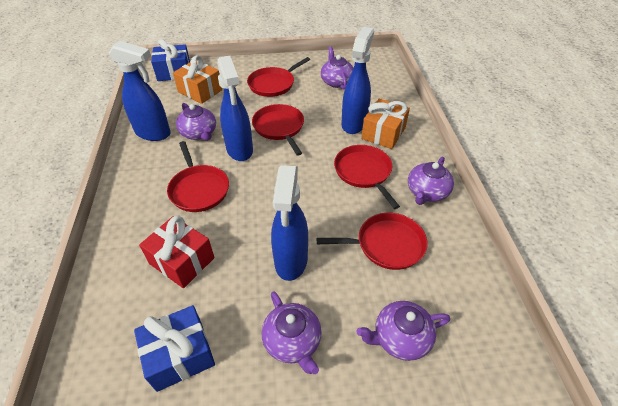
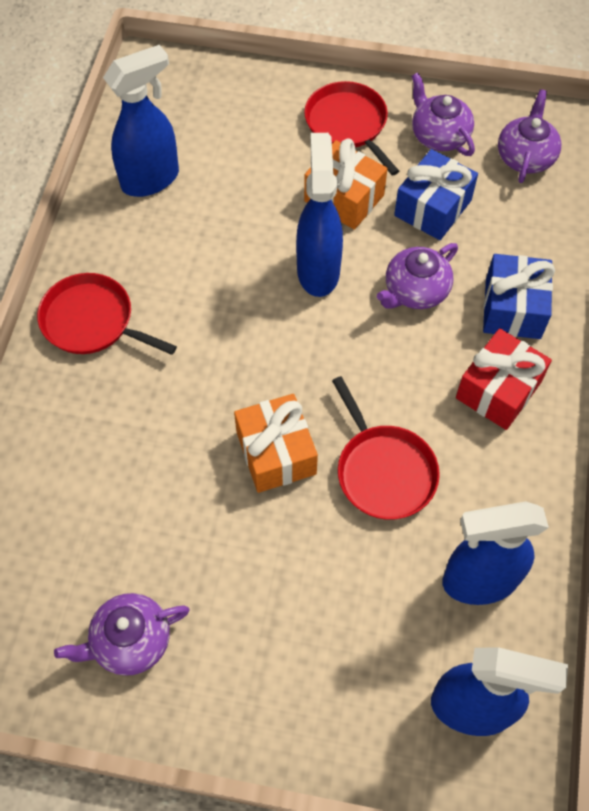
purple teapot: [176,103,216,141] [262,291,322,374] [321,47,354,90] [357,301,450,361] [408,157,454,205] = 5 -> [54,593,190,676] [377,243,458,309] [412,73,475,156] [498,89,561,183] = 4
red pan: [167,141,229,212] [247,57,310,97] [252,104,304,156] [316,213,427,270] [334,145,400,209] = 5 -> [37,273,177,355] [304,81,399,175] [332,376,440,520] = 3

